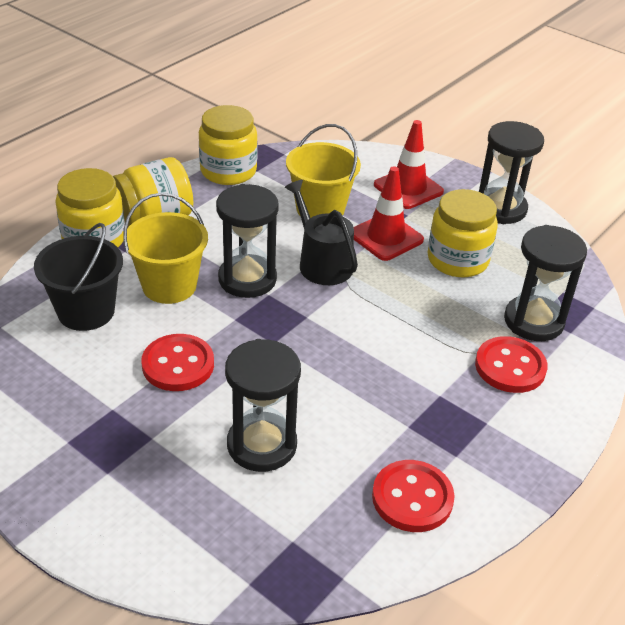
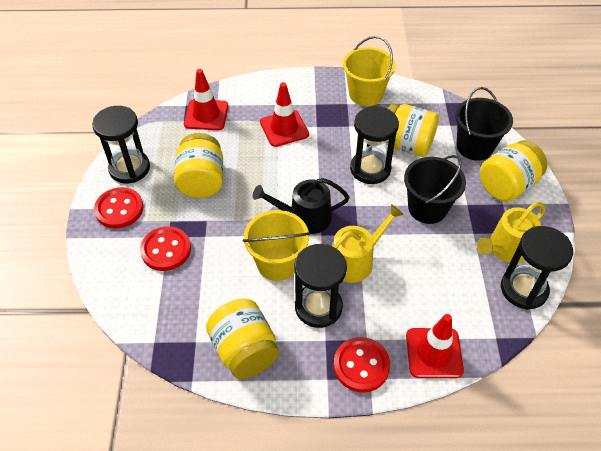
black bucket: [34,223,123,331] = 1 -> [404,155,466,224] [455,87,513,161] = 2
red traffic cone: [354,166,424,261] [374,120,444,209] = 2 -> [184,69,228,130] [260,82,309,147] [406,314,464,378] = 3
yellow watering can: none = 0 -> [333,204,404,283] [477,202,545,263] = 2

